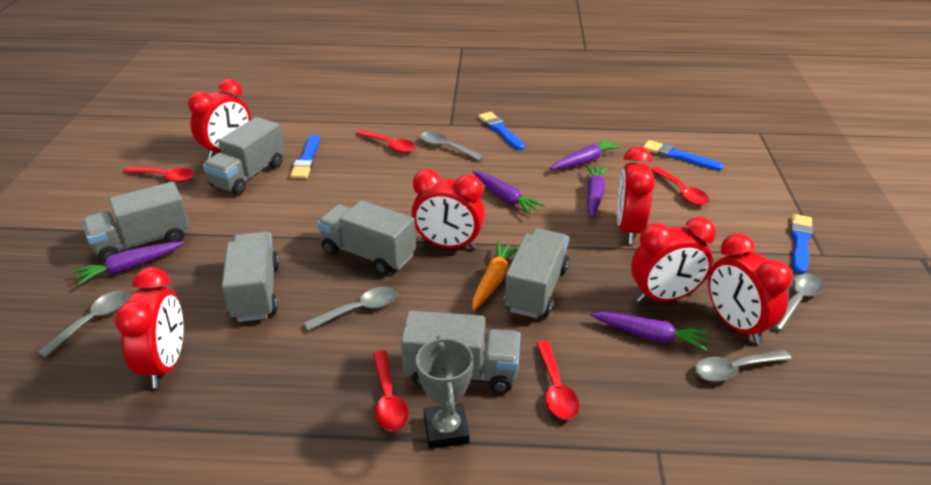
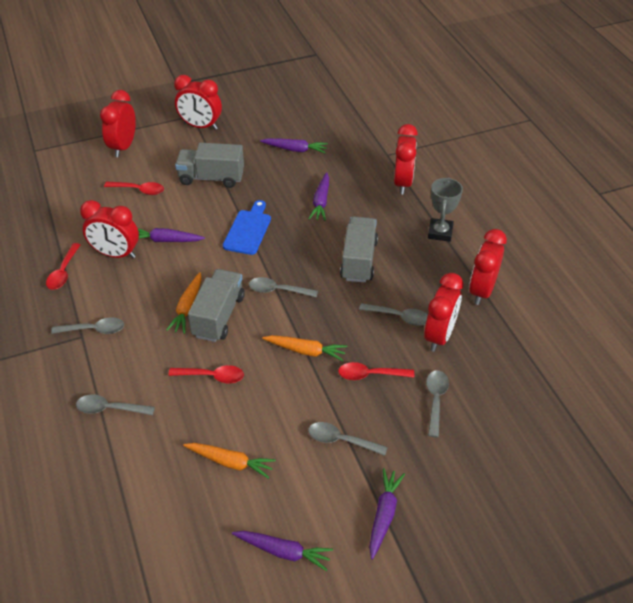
blue brush: [290,134,320,179] [478,112,525,150] [643,140,723,171] [790,214,813,274] = 4 -> none = 0
blue cutting board: none = 0 -> [223,200,271,255] = 1
grey spoon: [38,290,128,358] [304,287,397,331] [420,132,484,161] [695,350,791,382] [772,273,823,331] = 5 -> [51,317,124,334] [76,395,155,415] [249,277,318,297] [308,422,388,456] [359,303,428,326] [426,370,449,437] = 6
grey truck: [82,181,190,263] [203,117,284,195] [222,232,280,322] [317,200,416,275] [401,310,521,393] [504,229,569,318] = 6 -> [175,143,244,188] [188,269,245,342] [340,217,378,283] = 3
orange carrot: [472,241,519,310] = 1 -> [166,272,202,334] [183,443,276,479] [262,335,347,361] = 3
red spoon: [123,166,195,182] [356,130,416,153] [373,350,409,431] [536,340,580,420] [651,167,709,205] = 5 -> [46,243,80,290] [104,182,164,195] [168,365,244,383] [338,362,414,380] = 4

